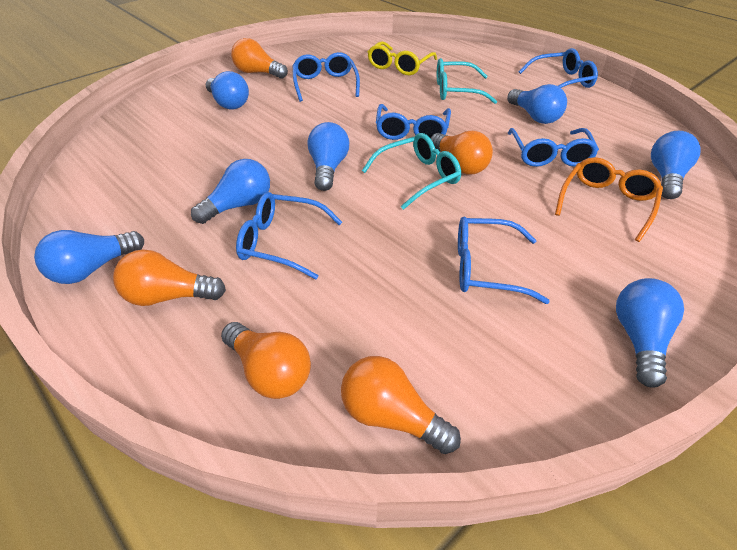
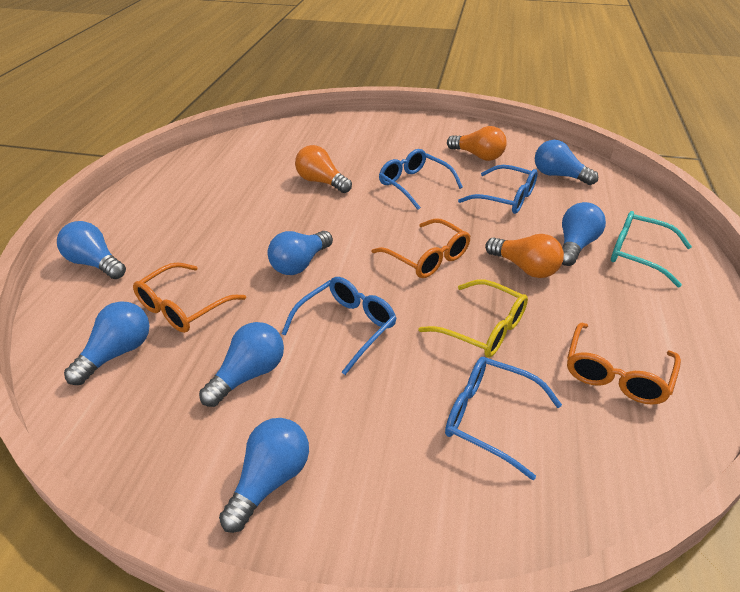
blue glasses: [236,192,342,280] [293,52,360,102] [376,104,451,140] [458,217,550,304] [508,128,599,167] [519,48,598,88] = 6 -> [281,277,397,375] [379,149,463,210] [445,357,562,480] [458,165,538,214] = 4
orange glasses: [555,157,663,242] = 1 -> [133,262,246,333] [372,219,470,278] [567,323,681,405] = 3
orange light bulb: [113,249,226,306] [221,322,311,399] [231,38,288,79] [341,356,461,454] [430,131,493,175] = 5 -> [295,145,352,193] [447,126,507,161] [485,234,564,278] = 3
turquoise glasses: [362,133,461,210] [437,58,497,104] = 2 -> [611,211,692,287] = 1

